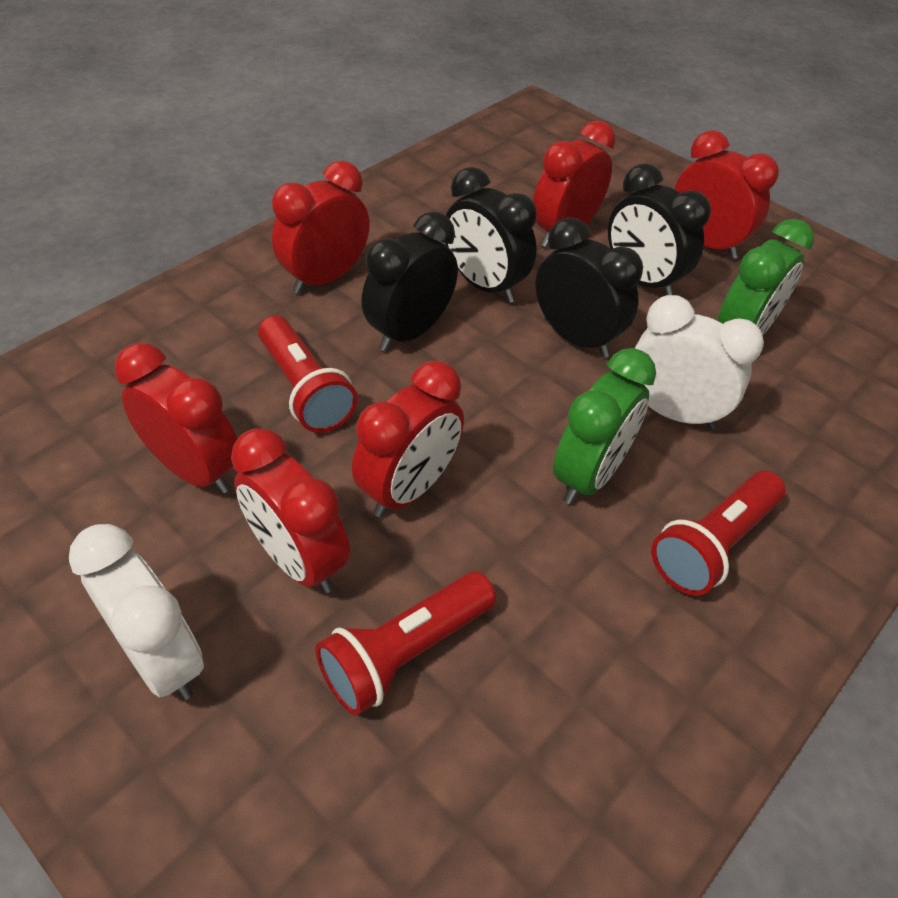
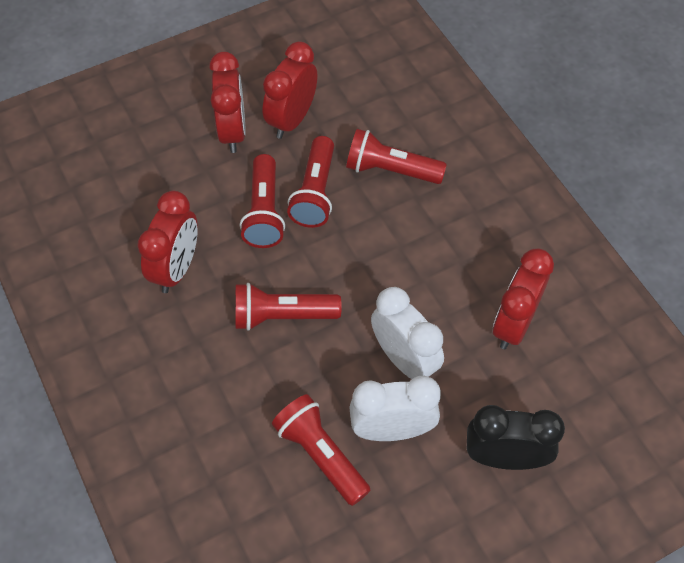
black clock: [361,211,458,351] [446,167,537,303] [535,217,643,358] [608,163,711,296] = 4 -> [467,405,565,470] = 1
green clock: [553,348,656,505] [717,218,814,335] = 2 -> none = 0
red clock: [115,343,237,494] [231,428,350,593] [272,161,370,294] [352,361,464,517] [533,120,616,247] [675,130,779,259] = 6 -> [137,191,198,293] [209,52,246,153] [263,41,317,139] [493,249,554,349] = 4
red flashlight: [258,316,358,433] [315,572,496,716] [651,471,786,596] = 3 -> [235,283,342,331] [240,154,285,248] [272,394,370,506] [287,136,334,228] [346,129,447,184] = 5

